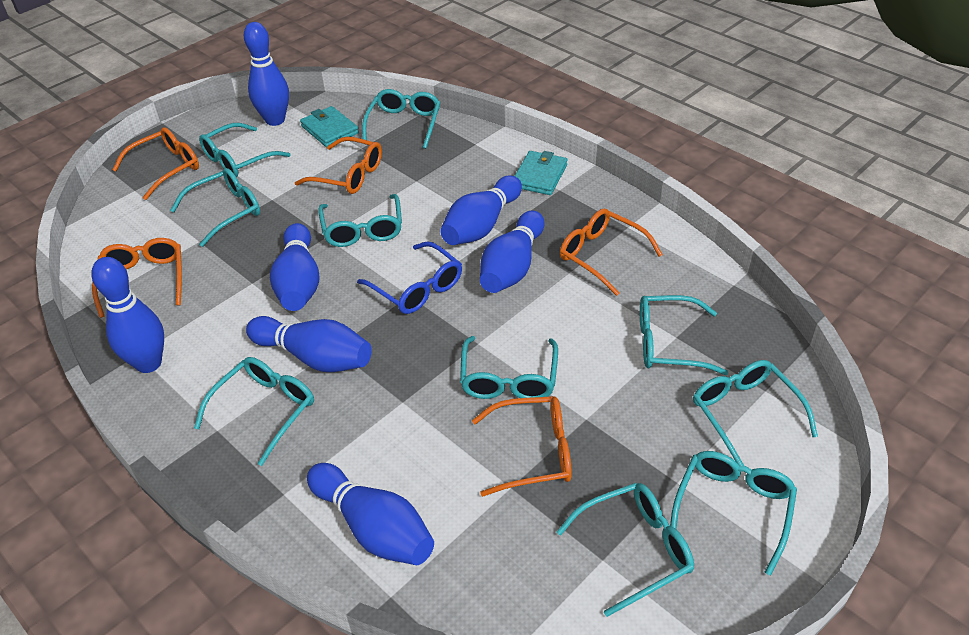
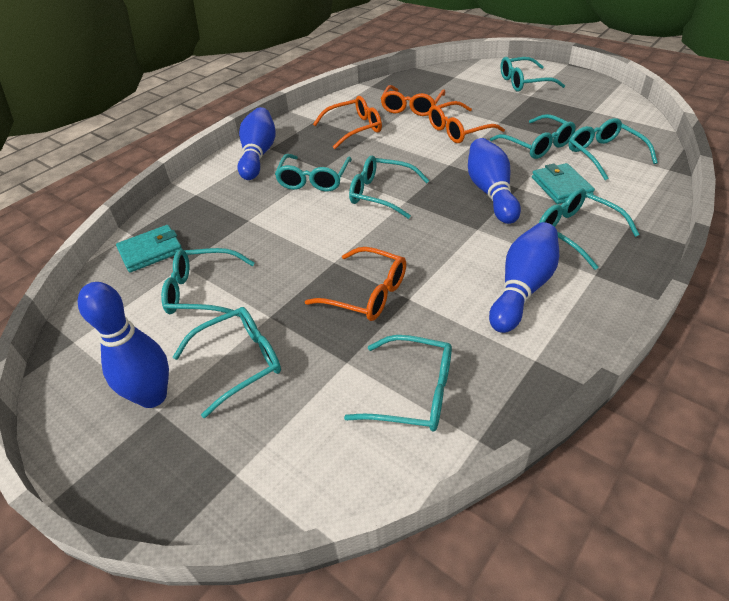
blue bowling pin: [91,257,164,373] [244,22,289,126] [246,316,372,372] [270,223,320,311] [307,463,434,565] [440,175,522,245] [480,211,545,293] = 7 -> [78,282,169,408] [238,107,276,180] [468,138,521,224] [489,222,559,333] = 4
blue glasses: [357,241,462,314] = 1 -> none = 0
orange glasses: [92,238,182,318] [112,128,199,200] [295,137,382,194] [472,396,572,497] [560,209,663,296] = 5 -> [305,247,406,321] [313,96,382,149] [380,85,445,116] [428,101,505,143] = 4
turquoise glasses: [170,168,260,247] [194,357,314,466] [199,123,291,177] [318,194,402,247] [362,89,440,149] [460,336,558,399] [557,483,694,617] [640,295,728,375] [670,451,797,576] [693,360,818,466] = 10 -> [161,248,255,317] [173,307,281,418] [275,154,352,192] [344,335,452,431] [349,156,429,219] [490,114,576,159] [500,57,565,92] [539,188,640,270] [568,118,658,180] = 9

